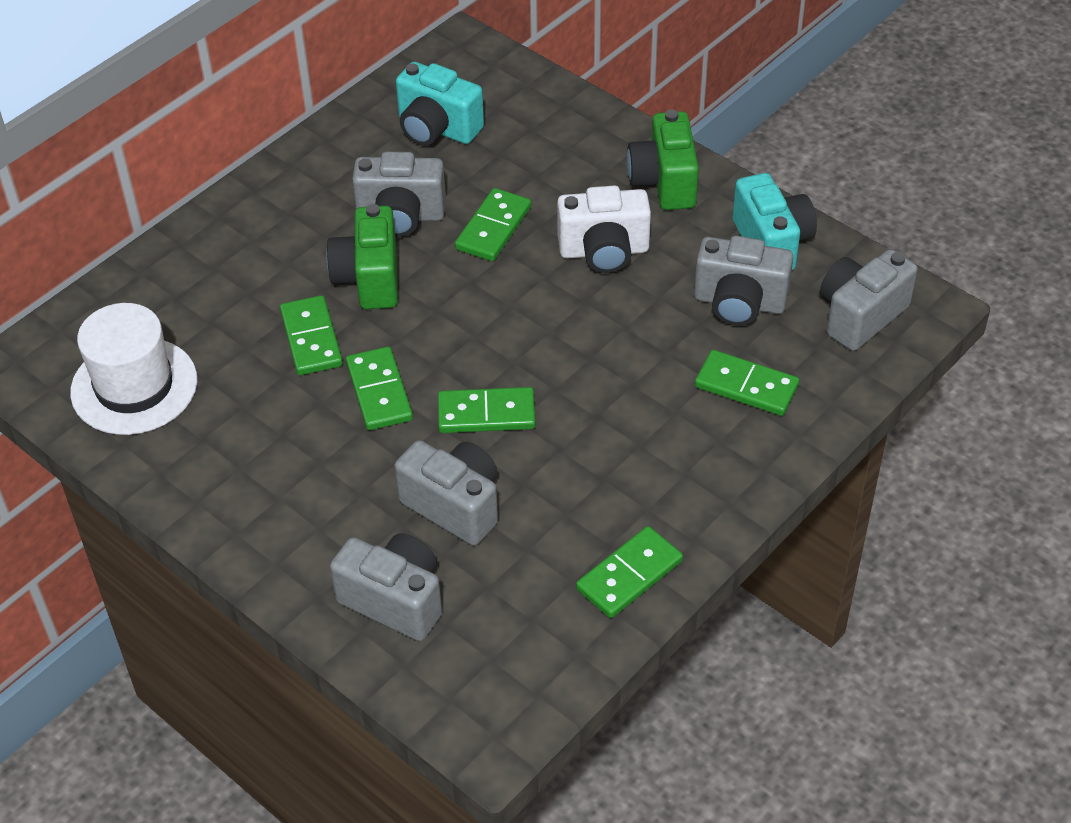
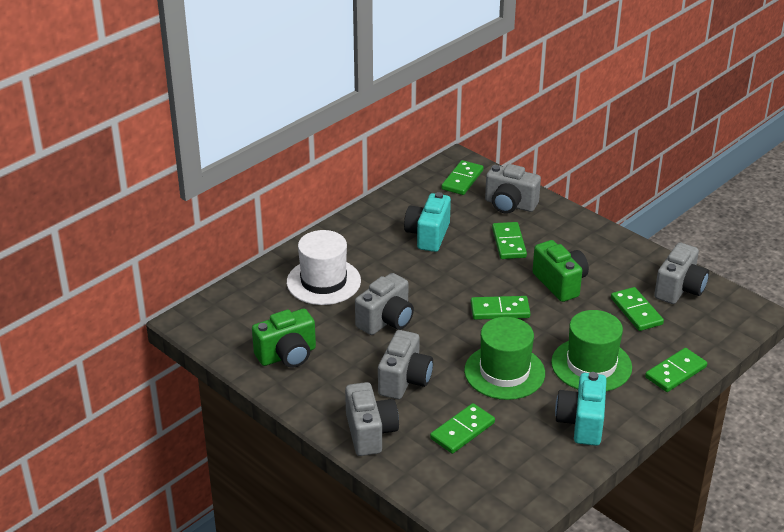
green hat: none = 0 -> [464,317,545,400] [551,310,632,391] = 2
white camera: [557,185,651,273] = 1 -> none = 0

